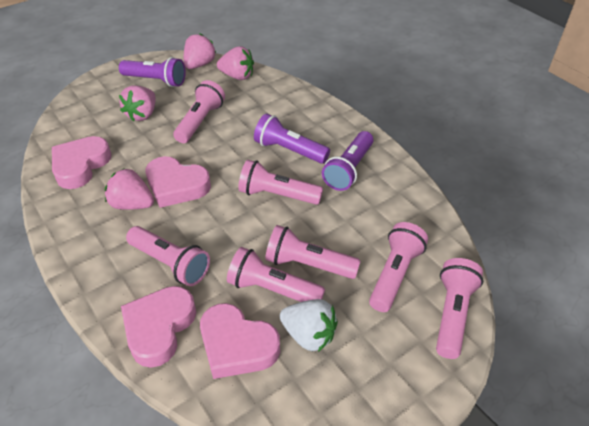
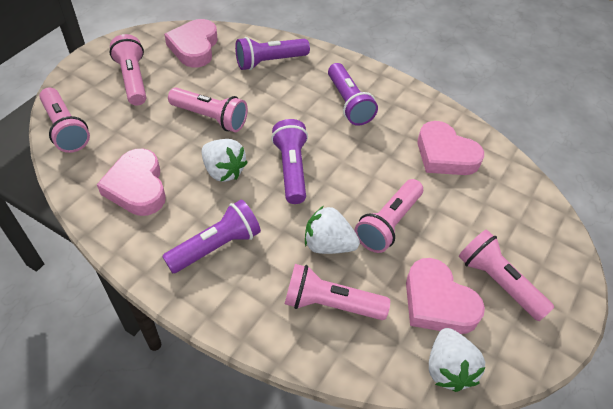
pink flashlight: [126,226,210,286] [173,80,225,143] [227,247,325,302] [238,160,323,205] [265,225,361,279] [369,222,428,312] [436,258,483,359] = 7 -> [39,88,90,153] [110,34,146,106] [168,88,248,132] [285,264,390,320] [354,179,423,253] [459,229,554,321] = 6
pink strawberry: [105,168,154,210] [119,85,156,122] [184,33,216,69] [217,46,254,80] = 4 -> none = 0
purple flashlight: [119,57,186,87] [254,113,330,164] [322,131,373,191] = 3 -> [162,200,261,273] [235,37,310,70] [271,119,308,204] [328,63,378,126] = 4
white strawberry: [280,299,338,352] = 1 -> [202,139,248,182] [305,206,360,254] [429,328,486,392] = 3

